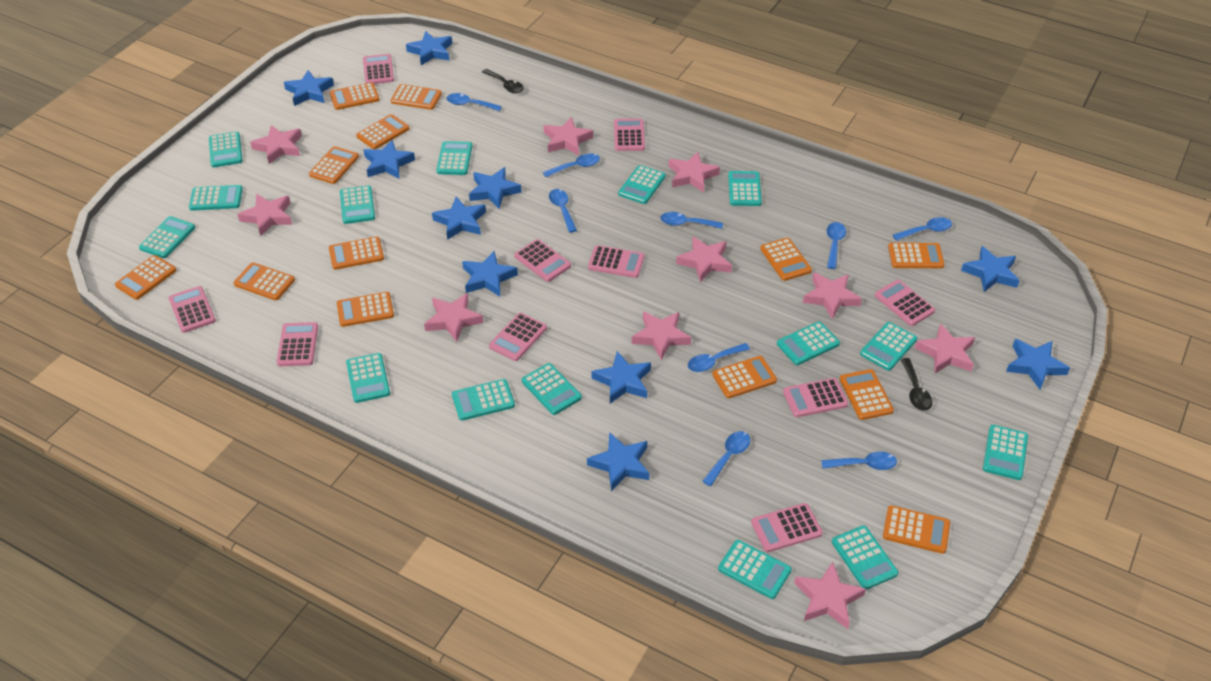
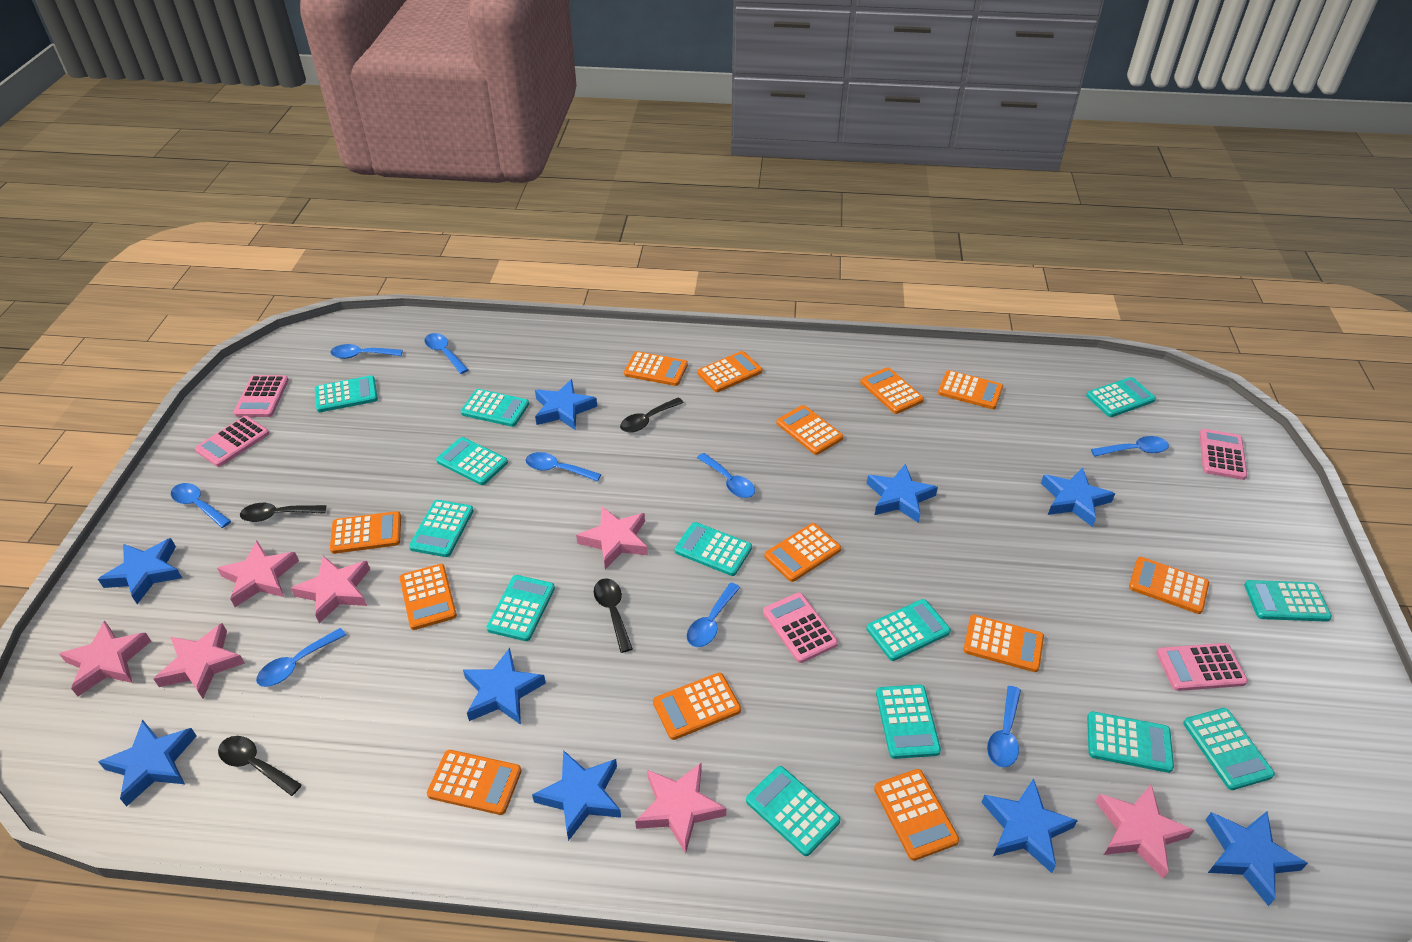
black spoon: [482,69,524,93] [901,358,932,411] = 2 -> [218,736,302,796] [240,503,326,522] [594,578,633,653] [620,398,684,433] = 4
blue star: [284,70,334,106] [364,140,415,179] [406,31,452,65] [432,197,486,240] [462,251,518,297] [469,167,522,209] [587,432,649,491] [591,351,651,403] [961,246,1020,292] [1006,339,1070,389] = 10 -> [98,538,182,604] [99,720,196,807] [463,648,546,725] [532,750,621,841] [535,379,597,430] [867,464,938,523] [981,778,1078,873] [1041,467,1115,527] [1206,811,1308,906] = 9
pink calculator: [169,286,216,333] [277,322,318,366] [363,54,394,84] [489,313,547,361] [514,239,571,282] [588,245,644,278] [614,119,645,151] [751,503,823,552] [783,378,848,417] [875,280,935,326] = 10 -> [195,416,269,467] [233,375,289,417] [763,592,838,663] [1156,643,1248,691] [1199,429,1247,480] = 5
pink star: [237,194,292,236] [250,125,302,164] [424,293,484,342] [544,117,593,155] [632,311,691,360] [669,152,720,192] [676,236,732,282] [794,562,866,629] [803,272,862,320] [915,323,975,373] = 10 -> [59,621,151,697] [154,623,245,699] [217,541,299,607] [291,556,370,623] [576,507,648,569] [635,763,726,854] [1095,784,1194,879] = 7
turquoise calculator: [139,216,195,258] [189,185,243,211] [209,132,243,167] [340,186,375,224] [346,353,390,403] [437,141,472,175] [452,379,515,421] [522,363,582,415] [618,165,666,204] [718,540,792,599] [728,171,762,206] [777,321,840,365] [832,525,898,590] [860,322,917,371] [983,425,1028,480] = 15 -> [315,376,378,412] [409,500,474,557] [436,437,508,485] [461,389,529,427] [486,575,555,641] [675,522,752,576] [746,766,840,856] [866,599,951,661] [876,685,941,759] [1086,377,1156,417] [1087,711,1174,773] [1183,708,1275,790] [1244,580,1332,622] = 13

